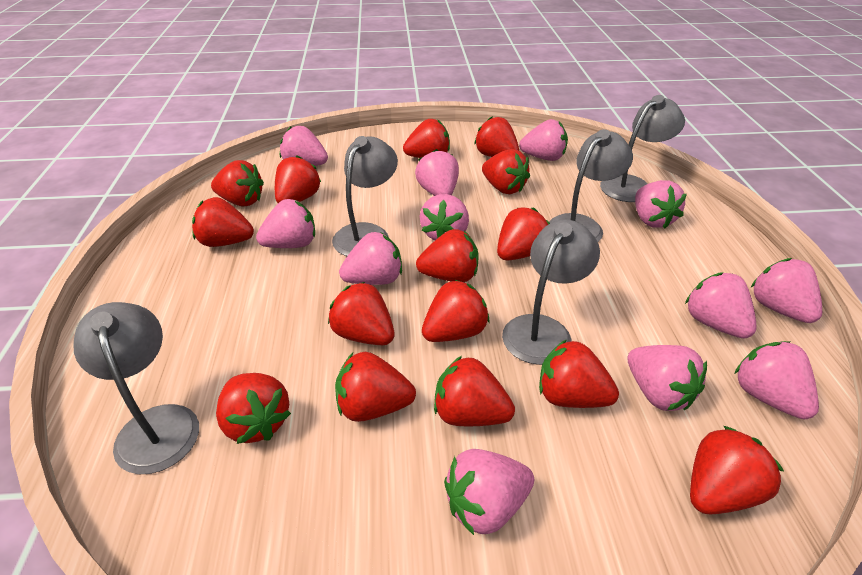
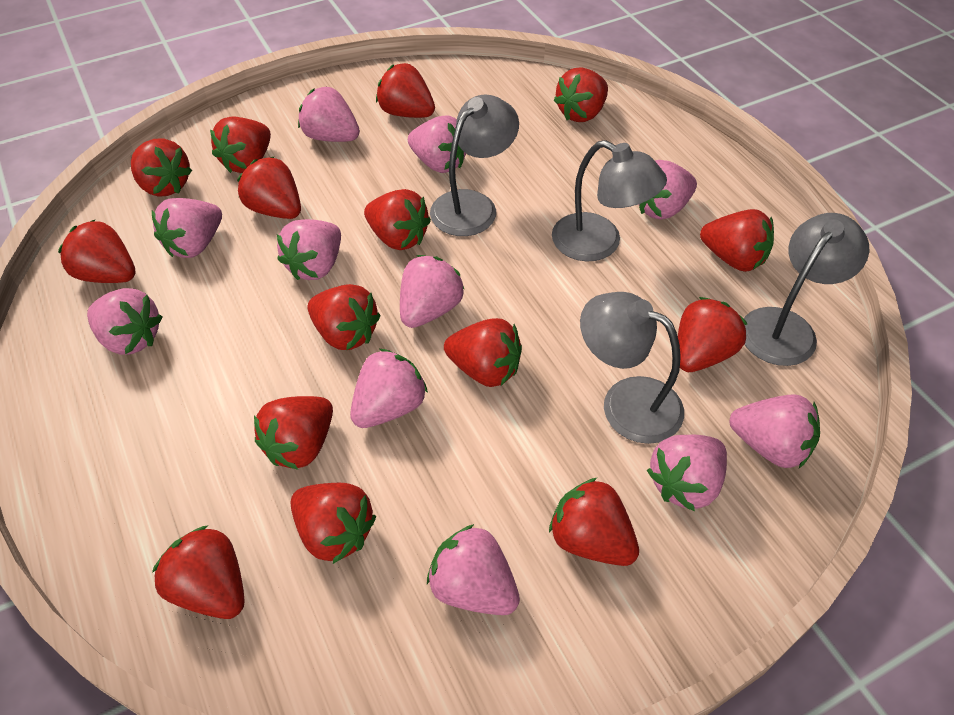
grey lamp: [73,302,199,474] [332,136,398,256] [502,220,600,365] [549,129,633,242] [600,95,685,202] = 5 -> [430,95,519,236] [552,140,667,261] [580,292,684,444] [744,213,869,366] = 4
pink strawberry: [256,199,315,248] [280,126,328,166] [339,232,402,285] [415,149,459,196] [420,194,469,241] [444,449,534,535] [519,119,568,161] [627,345,707,411] [635,180,687,229] [685,272,757,339] [734,341,819,419] [751,258,822,323] = 12 -> [87,288,163,355] [152,198,222,258] [277,219,341,280] [298,87,360,142] [350,349,428,428] [400,255,465,328] [408,115,466,173] [427,524,520,615] [638,160,697,220] [647,435,727,511] [729,394,820,468] = 11

